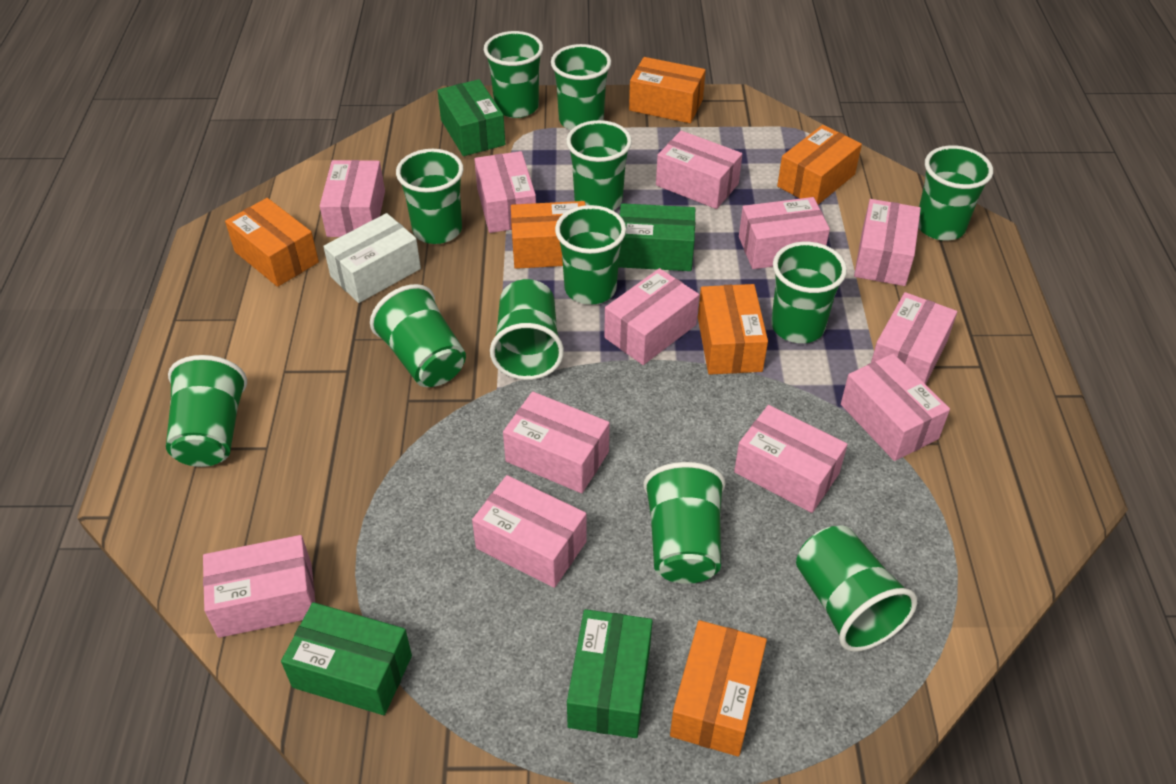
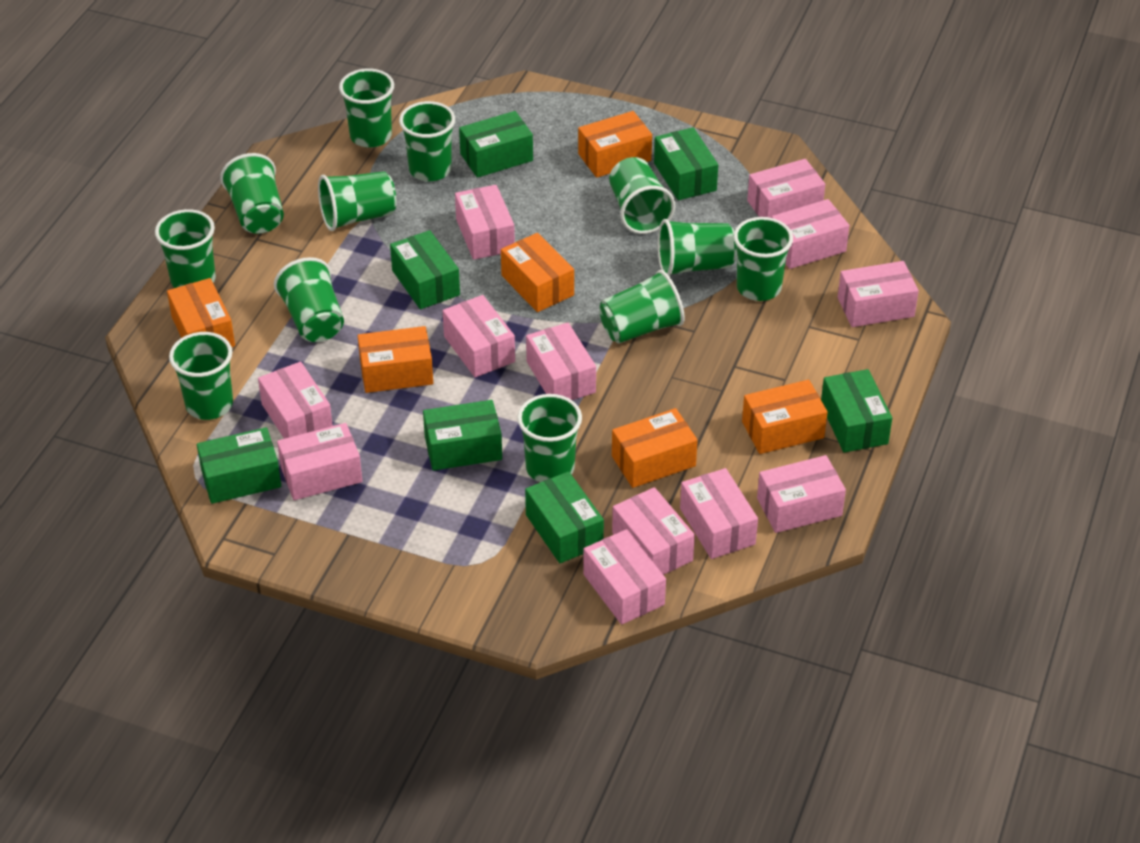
green box: [281,602,412,715] [437,79,505,156] [567,609,653,738] [618,203,695,271] = 4 -> [197,427,281,504] [390,230,460,309] [423,400,502,471] [459,111,533,178] [525,471,604,563] [654,127,718,200] [821,369,892,453] = 7
white box: [323,213,421,303] = 1 -> none = 0

